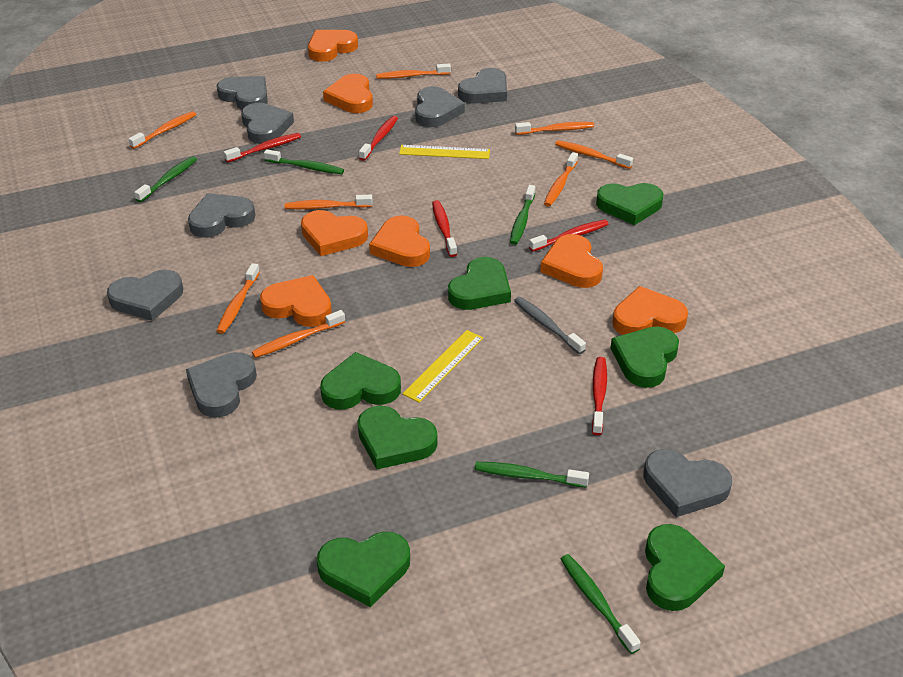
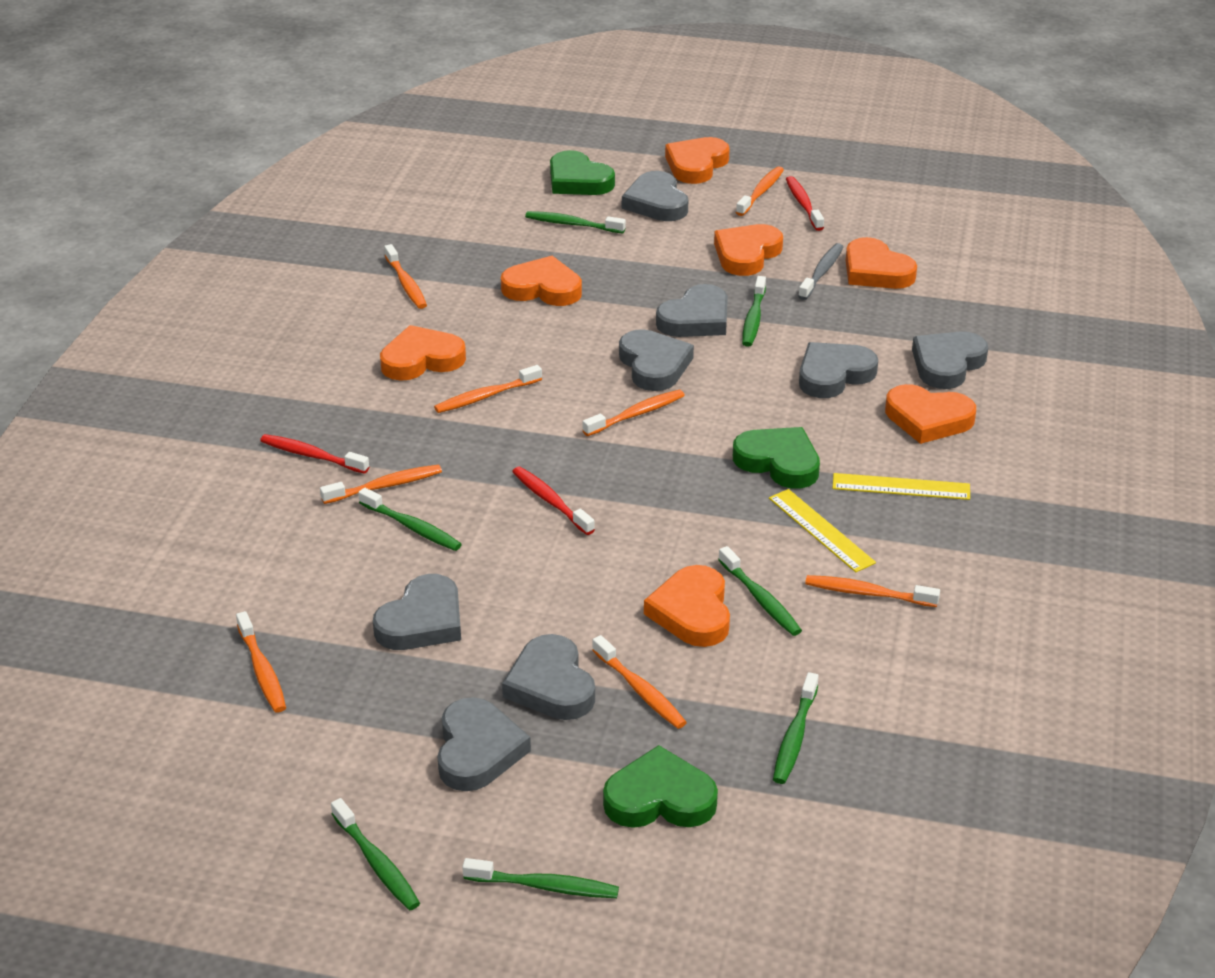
green heart: [317,532,410,607] [320,352,401,410] [357,406,438,469] [448,257,511,310] [596,183,663,225] [610,326,679,388] [645,524,725,611] = 7 -> [550,150,615,195] [603,745,718,828] [733,427,820,489] = 3
green toothbrush: [134,156,197,202] [264,149,344,174] [475,462,589,488] [510,185,535,245] [561,554,641,654] = 5 -> [331,798,420,911] [358,488,462,551] [462,858,619,898] [525,211,626,233] [718,546,802,636] [742,276,766,347] [773,672,819,784] = 7
red toothbrush: [224,133,301,163] [359,116,398,161] [432,200,457,257] [529,220,609,252] [592,357,607,435] = 5 -> [260,434,369,474] [512,467,595,535] [786,176,824,231] = 3

